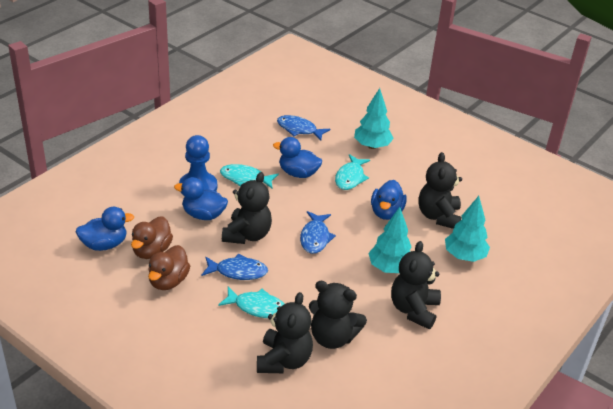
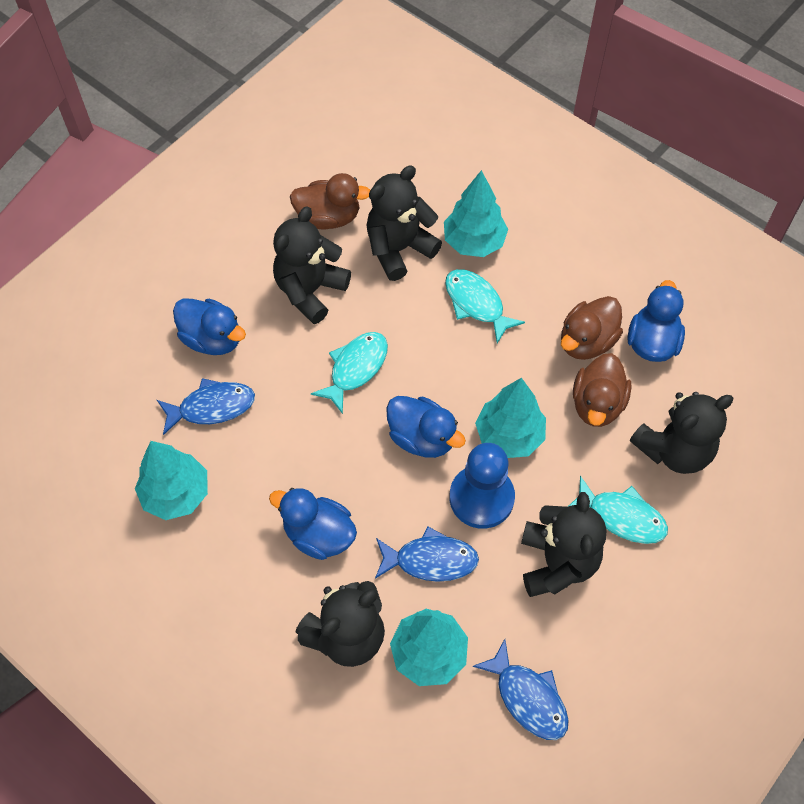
brown duck: [131,216,173,259] [148,245,190,290] = 2 -> [290,173,370,229] [561,296,623,360] [573,353,632,427] = 3
turquoise tree: [354,88,394,149] [368,207,412,273] [445,196,490,262] = 3 -> [135,441,208,520] [390,609,468,686] [444,170,508,257] [475,378,546,458] = 4

